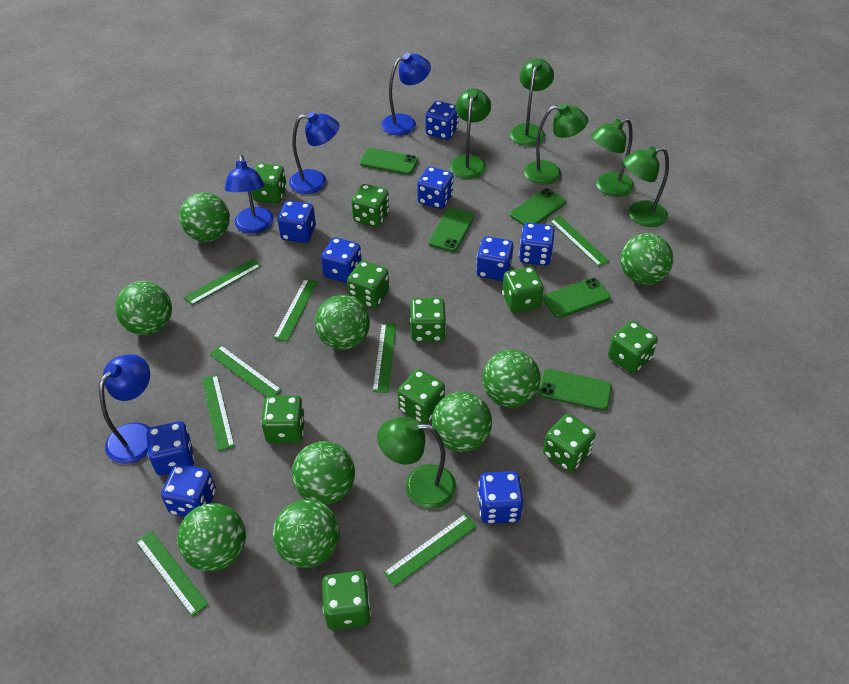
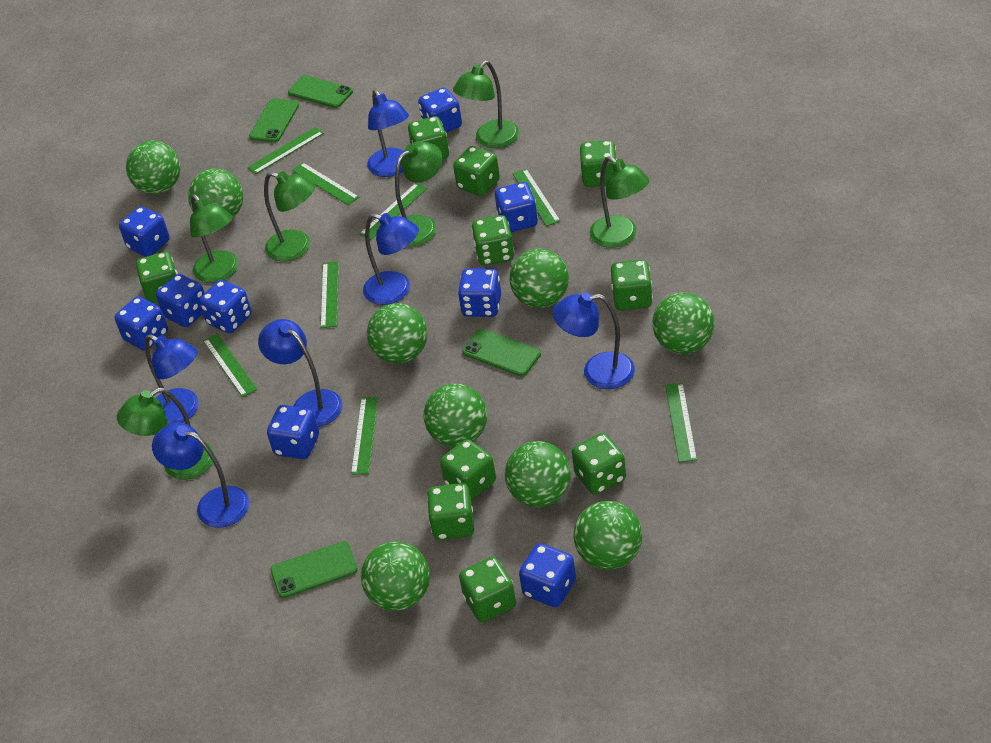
blue lamp: [99,354,150,464] [225,155,274,234] [289,112,339,194] [381,53,431,136] = 4 -> [145,334,199,425] [152,423,249,528] [258,319,343,427] [363,213,419,305] [367,90,409,177] [552,292,635,389] = 6
green phone: [360,148,418,175] [428,207,475,252] [510,188,566,225] [538,369,612,411] [542,278,610,318] = 5 -> [249,98,299,142] [271,541,358,598] [288,75,353,108] [462,329,541,376] = 4

